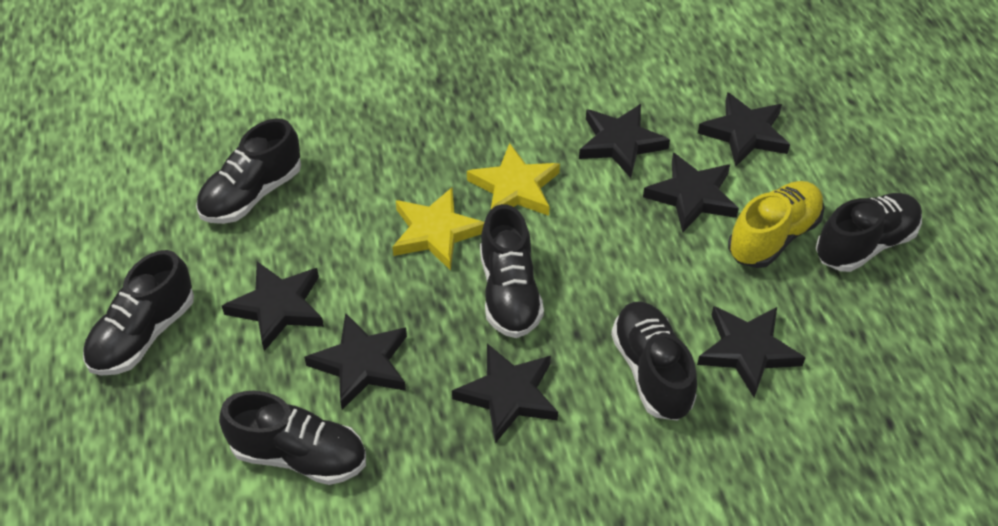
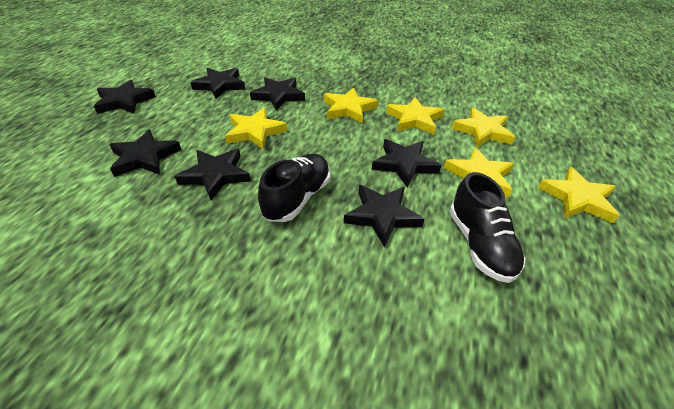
black shoe: [83,250,194,376] [196,118,301,224] [219,391,366,485] [480,204,544,338] [611,302,697,420] [816,193,922,272] = 6 -> [258,154,330,222] [449,172,526,283] = 2
yellow shoe: [728,181,824,268] = 1 -> none = 0
yellow star: [392,187,484,271] [467,143,560,216] = 2 -> [225,108,287,150] [324,88,378,123] [386,97,444,135] [444,148,514,198] [451,108,515,148] [538,167,620,223] = 6

